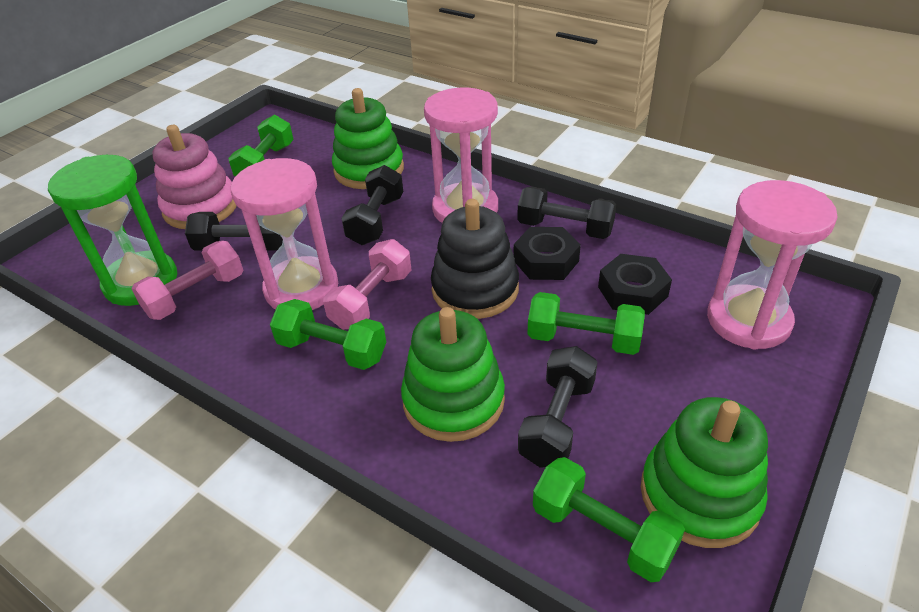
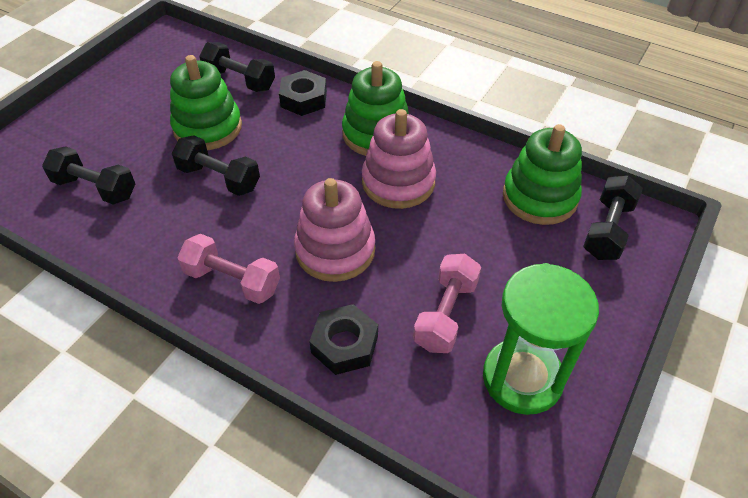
black stacking toy: [431,199,519,319] = 1 -> none = 0
green dumbbell: [228,115,294,176] [270,299,386,370] [527,292,645,355] [533,457,685,582] = 4 -> none = 0
pink hourglass: [231,158,338,310] [424,87,498,223] [707,180,838,350] = 3 -> none = 0
pink stacking toy: [152,125,237,229] = 1 -> [294,178,375,282] [362,109,436,209] = 2

